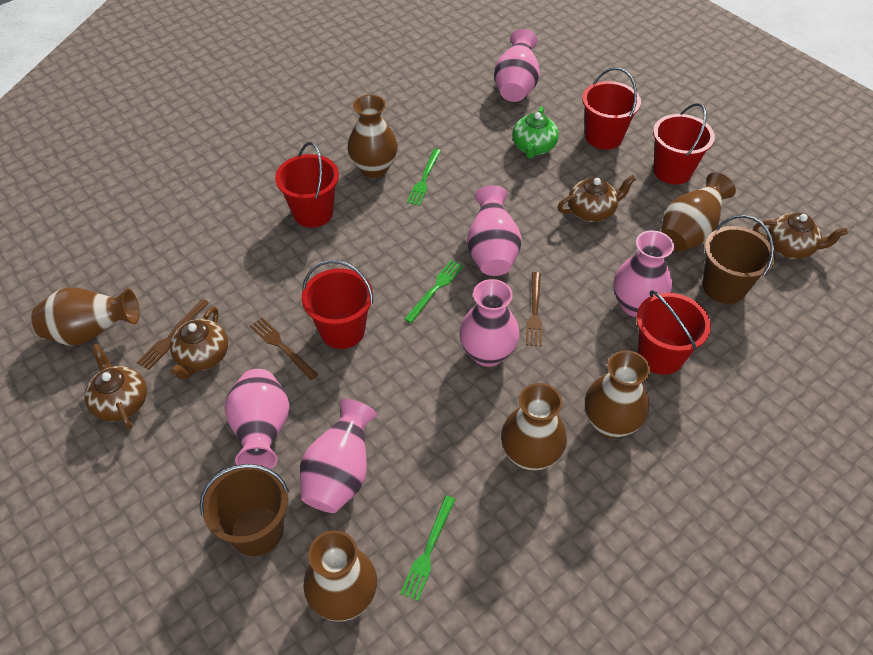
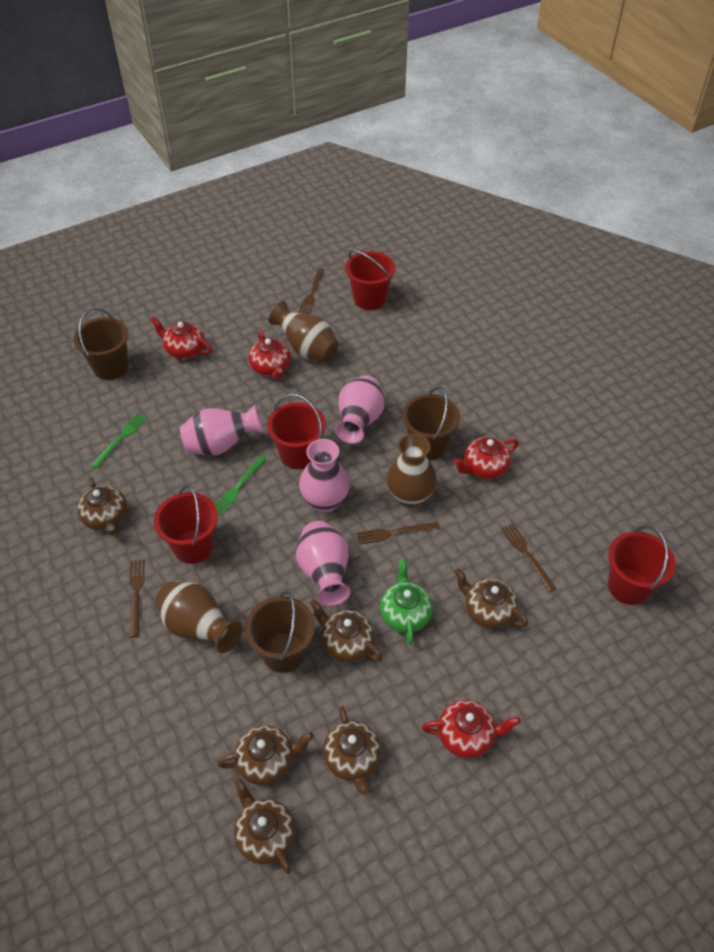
brown bucket: [200,464,289,556] [702,215,775,304] = 2 -> [74,308,129,380] [245,591,315,673] [402,386,460,461] = 3
brown fork: [136,299,209,370] [250,318,318,380] [526,272,542,347] = 3 -> [129,560,145,637] [299,268,324,314] [356,522,440,545] [501,523,557,592] = 4
brown teapot: [85,344,147,429] [170,307,228,380] [558,175,636,222] [754,213,848,259] = 4 -> [77,477,127,536] [217,725,314,785] [234,777,296,874] [310,599,382,662] [323,706,382,795] [454,568,528,629] = 6
brown vase: [31,288,139,345] [303,530,377,621] [348,95,398,178] [501,383,567,471] [585,350,650,439] [661,172,736,252] = 6 -> [155,582,242,653] [269,301,339,362] [386,433,437,507] = 3
green fork: [400,495,456,601] [404,260,463,323] [407,149,441,206] = 3 -> [91,413,147,469] [215,455,267,515] = 2
pink vase: [225,369,290,469] [300,399,377,513] [460,279,520,367] [467,185,522,276] [494,29,540,102] [614,230,674,317] = 6 -> [180,405,263,456] [296,521,351,606] [299,439,350,513] [335,375,385,444] = 4
red bucket: [275,142,339,228] [302,260,373,349] [582,67,641,150] [636,290,711,375] [653,103,715,185] = 5 -> [154,485,218,564] [267,394,326,469] [345,250,395,310] [608,526,676,605] = 4
red teapot: none = 0 -> [150,316,212,359] [248,331,291,380] [422,700,521,758] [453,437,519,479] = 4

